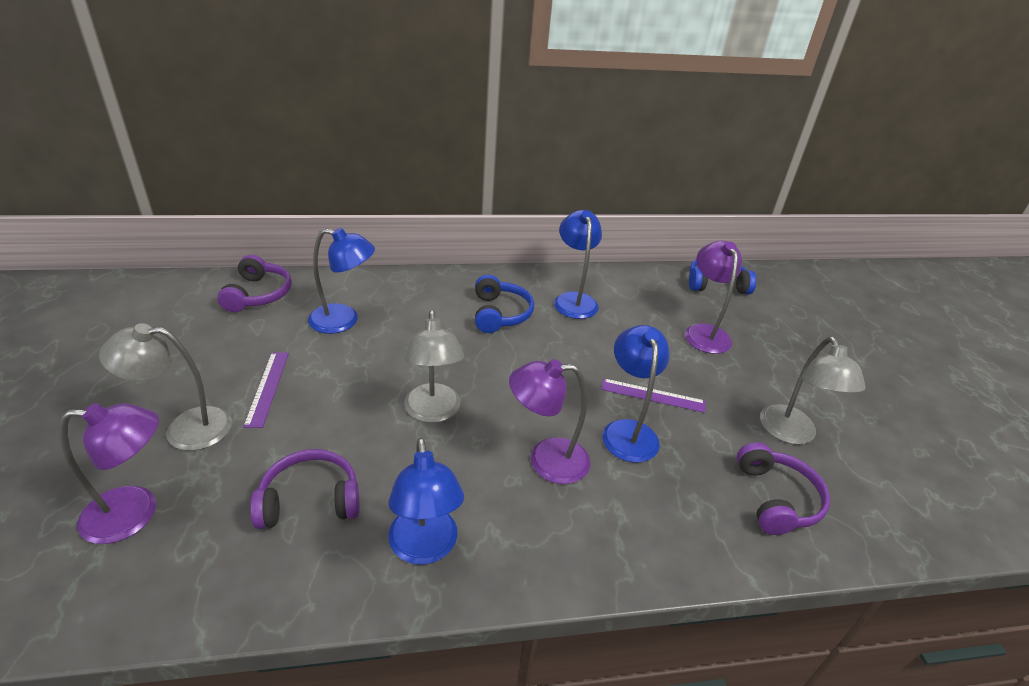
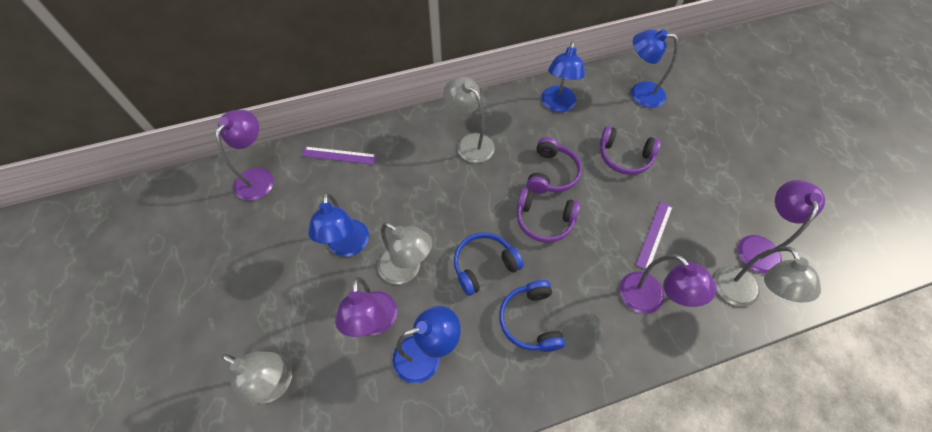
grey lamp: [99,323,232,451] [404,310,464,423] [760,337,866,445] = 3 -> [222,351,292,405] [378,222,432,284] [443,77,495,163] [714,247,821,307] = 4
purple lamp: [60,403,159,544] [509,359,590,484] [685,240,742,354] = 3 -> [216,110,274,201] [335,277,397,337] [619,254,717,314] [737,180,825,274] = 4

